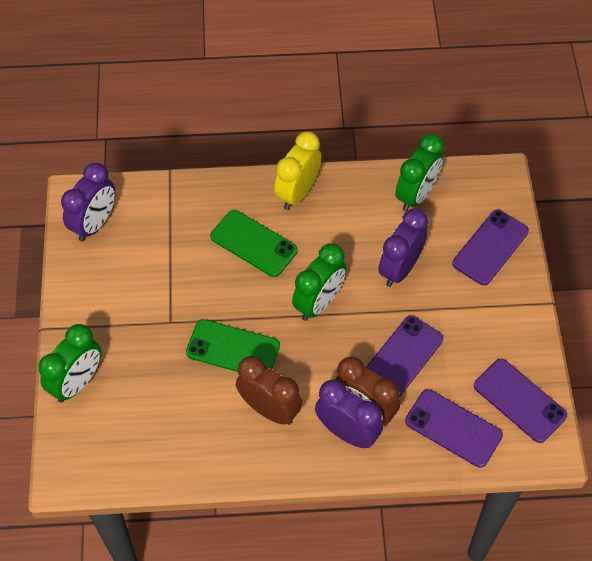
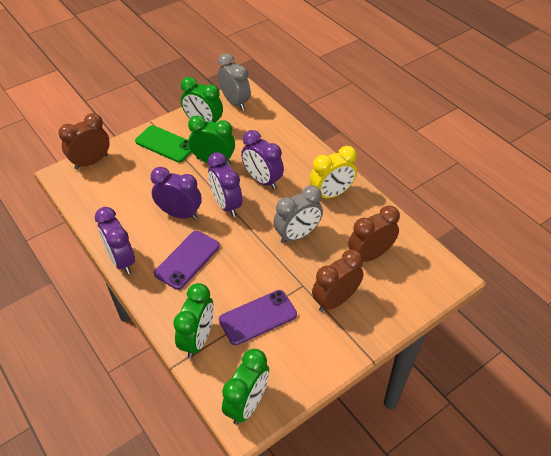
brown clock: [236,356,302,425] [335,357,400,426] = 2 -> [58,113,110,170] [312,249,364,312] [348,205,400,262] = 3
green clock: [38,324,101,403] [292,243,346,321] [395,134,444,212] = 3 -> [173,283,214,358] [181,77,223,123] [188,115,235,165] [222,349,269,425] = 4
green phone: [186,319,280,372] [210,210,298,277] = 2 -> [135,125,192,162] = 1
grey clock: none = 0 -> [218,53,251,110] [273,185,323,244] = 2
purple clock: [61,162,116,241] [315,379,383,448] [378,208,428,287] = 3 -> [95,207,135,274] [151,167,202,220] [208,152,242,217] [241,130,284,189] = 4
purple phone: [365,315,443,397] [405,389,503,468] [452,210,529,285] [474,359,567,443] = 4 -> [154,231,220,290] [219,290,297,345] = 2

